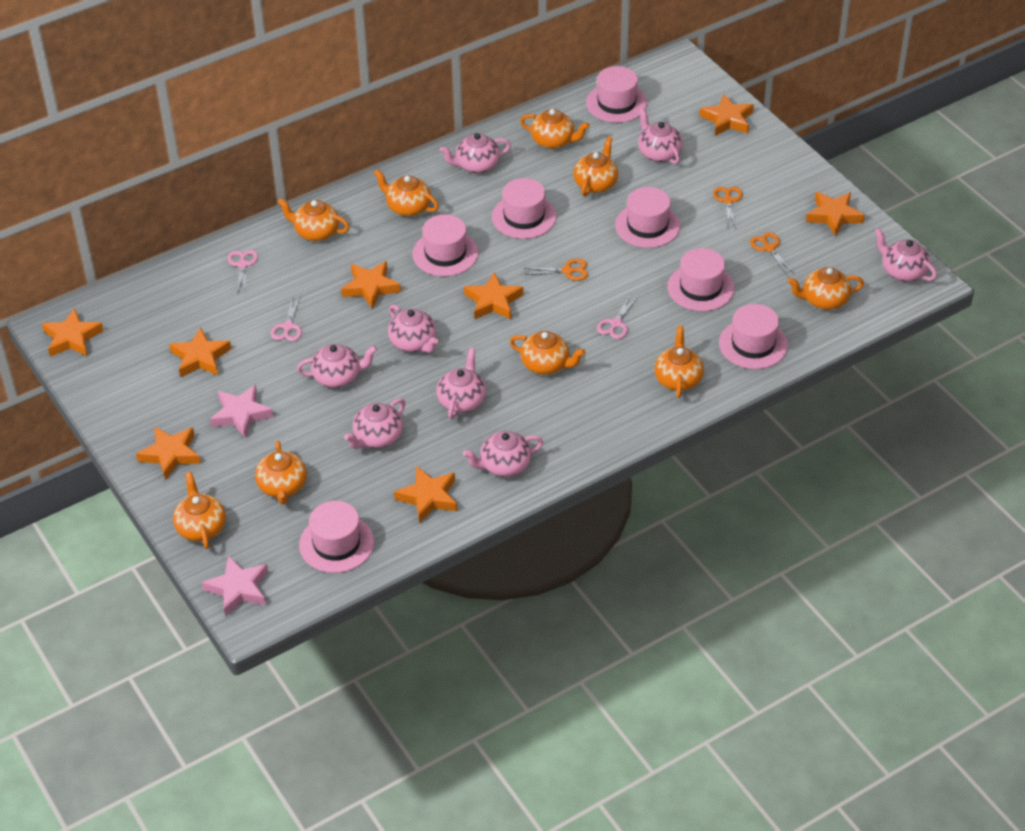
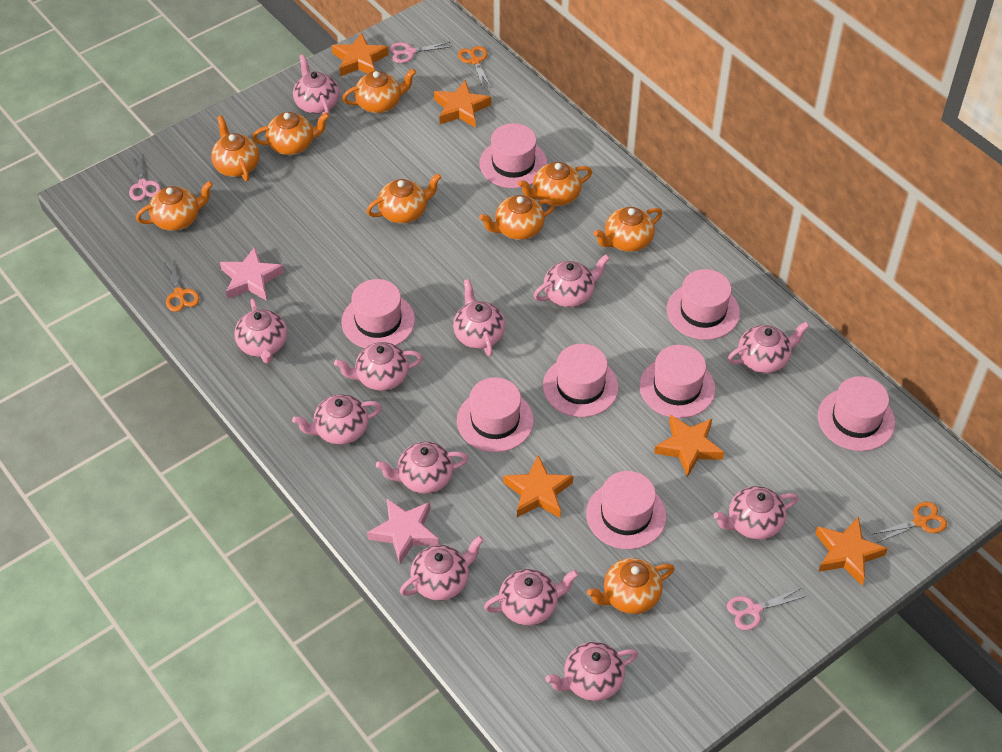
orange star: [42,308,104,357] [136,426,201,480] [169,327,231,378] [341,261,401,309] [394,466,457,523] [464,272,523,319] [699,94,754,136] [806,192,865,236] = 8 -> [332,32,389,76] [434,80,491,128] [503,455,573,518] [654,415,724,477] [815,517,888,585] = 5
pink hat: [299,501,374,573] [413,215,478,276] [492,178,557,239] [586,66,648,123] [615,187,680,248] [667,248,735,311] [719,304,788,369] = 7 -> [341,279,415,348] [457,377,534,452] [479,123,547,188] [543,344,619,417] [586,471,667,549] [639,345,716,418] [667,269,740,340] [818,376,895,451] = 8
pink teapot: [297,344,377,388] [344,398,406,449] [388,305,438,353] [436,348,486,419] [440,133,511,174] [463,431,543,477] [638,108,682,164] [875,228,937,282] = 8 -> [234,299,287,364] [292,394,382,445] [293,54,340,116] [334,342,423,391] [376,442,468,494] [400,536,484,601] [453,279,505,356] [484,569,579,626] [534,254,610,307] [546,642,638,701] [714,486,798,540] [728,322,809,373] = 12

